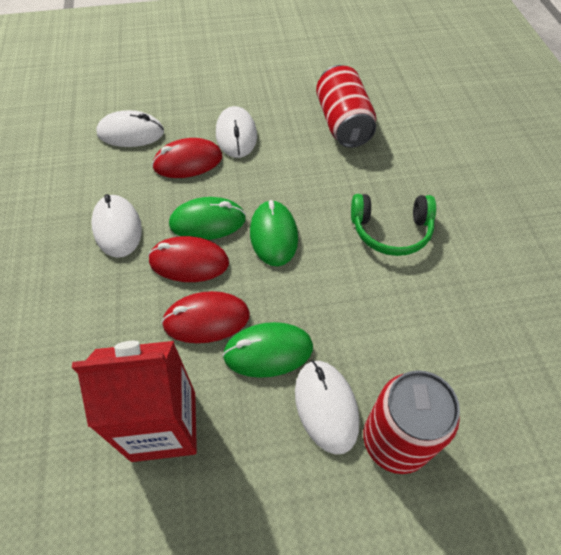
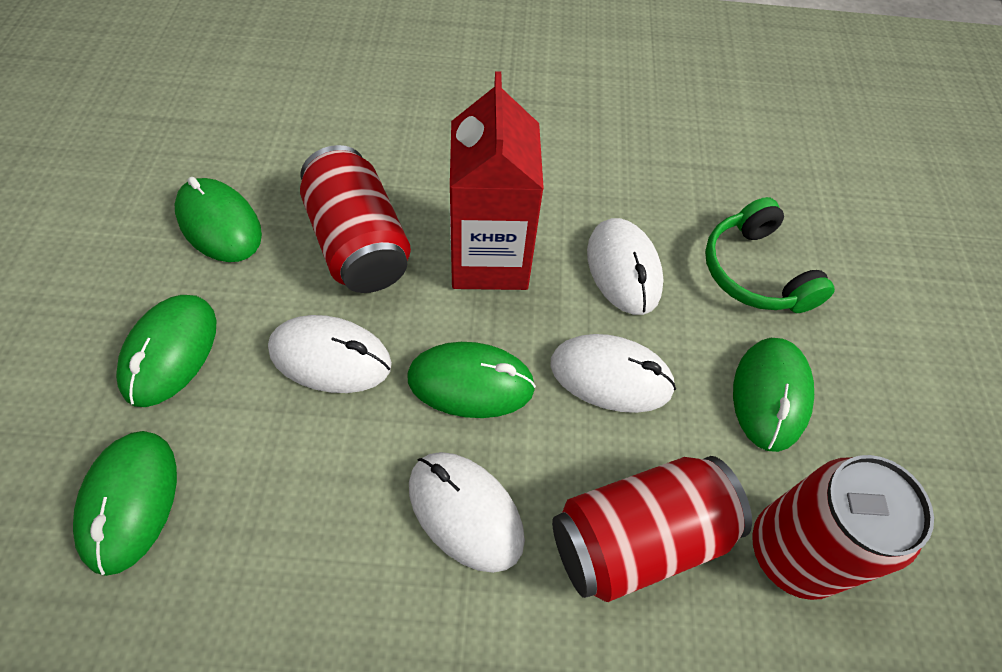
green mouse: [169,197,246,240] [222,322,313,378] [250,200,298,266] = 3 -> [73,431,177,576] [116,295,216,407] [175,177,262,262] [407,342,536,418] [733,338,814,452] = 5
red can: [316,65,376,148] [363,370,460,474] = 2 -> [300,145,411,293] [552,456,752,602] [752,455,934,600] = 3
red mouse: [148,236,229,282] [152,138,222,178] [161,291,250,343] = 3 -> none = 0

